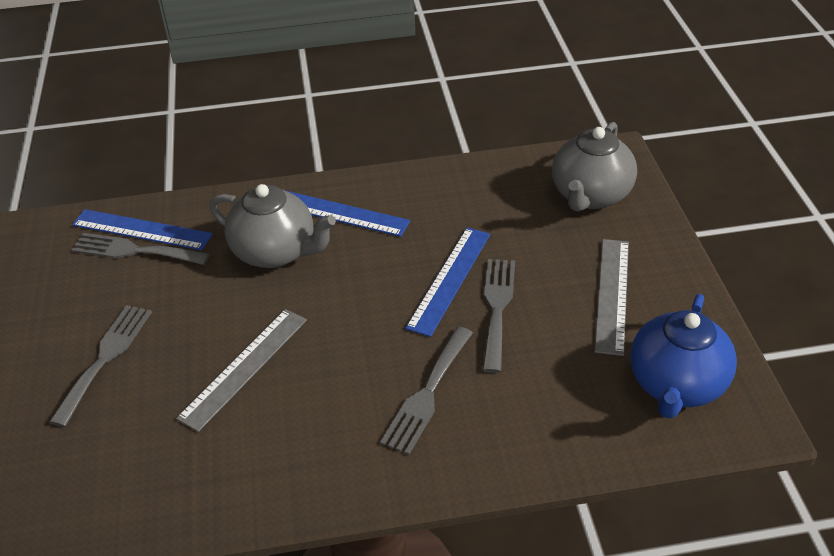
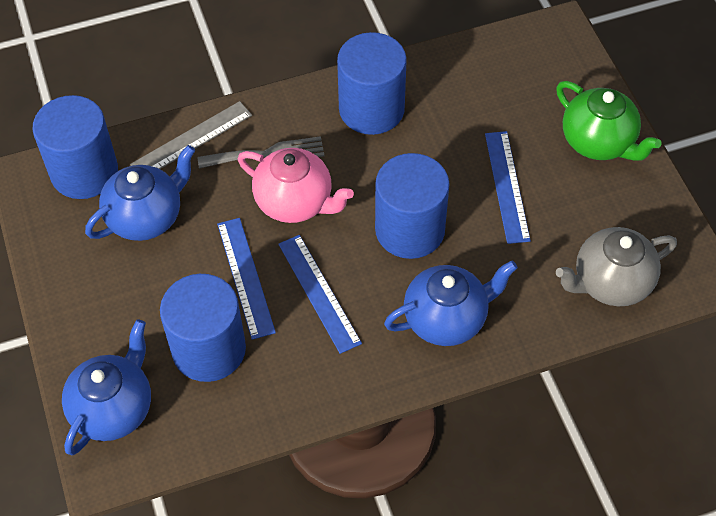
blue cylinder: none = 0 -> [32,95,118,199] [160,274,246,382] [337,32,407,135] [375,153,450,259] = 4
blue teapot: [630,294,737,419] = 1 -> [62,320,151,456] [85,145,195,241] [384,260,518,346] = 3
green teapot: none = 0 -> [556,81,662,161] = 1
grey fork: [49,305,152,427] [71,233,210,265] [380,327,473,455] [483,259,515,373] = 4 -> [198,136,324,169] = 1
grey ruler: [176,309,307,432] [595,239,629,356] = 2 -> [130,101,252,169] = 1
grey teapot: [209,184,336,268] [552,122,637,211] = 2 -> [556,227,677,306] = 1
pink teapot: none = 0 -> [238,148,354,223] = 1

